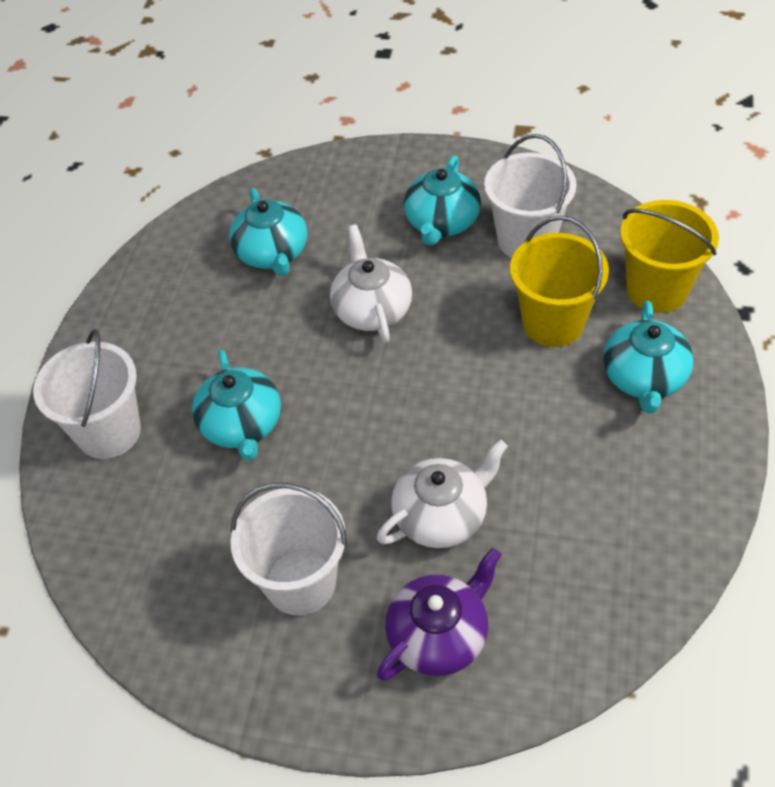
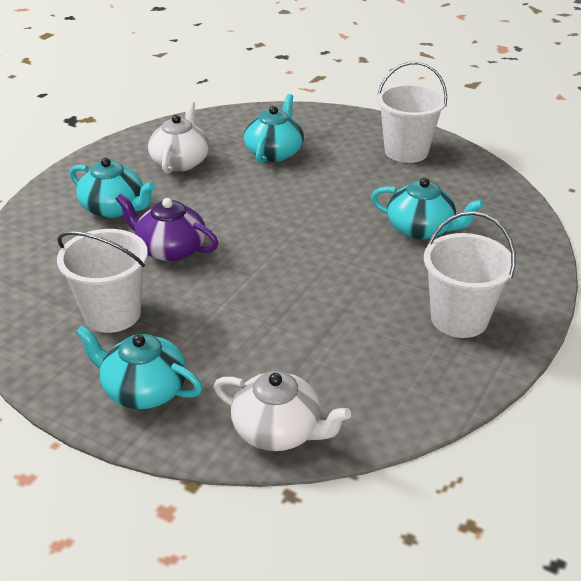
yellow bucket: [510,216,609,347] [620,200,719,313] = 2 -> none = 0

